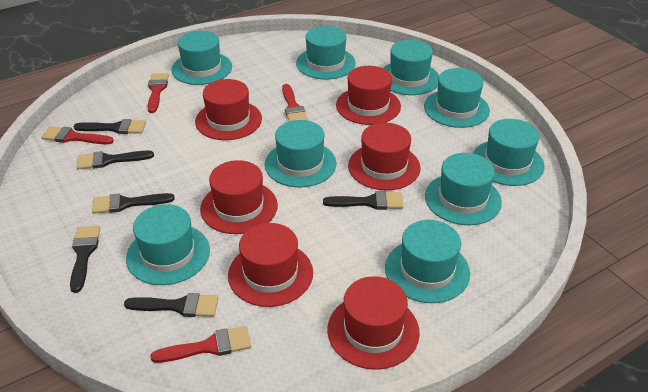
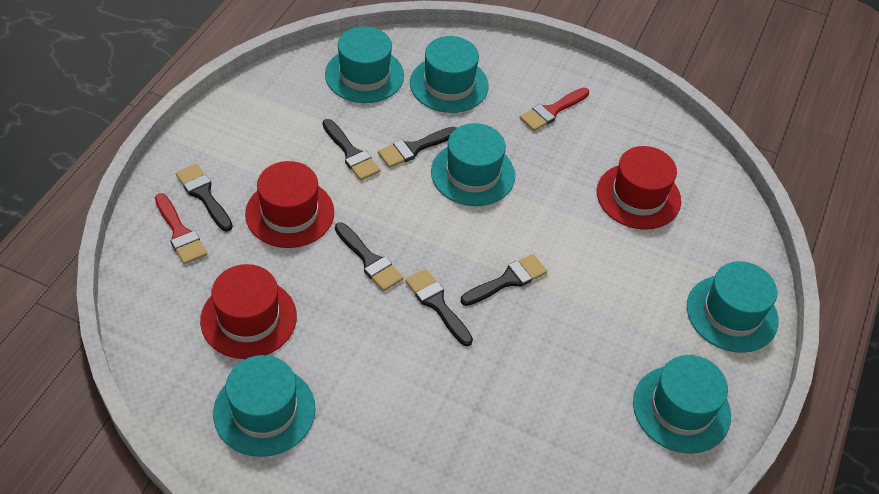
red brush: [41,126,114,144] [147,73,169,113] [150,326,251,363] [282,84,308,121] = 4 -> [155,193,207,265] [520,88,589,131] = 2
red hat: [195,79,262,140] [200,160,278,234] [228,223,313,307] [327,276,420,370] [336,66,401,125] [348,122,421,190] = 6 -> [200,264,297,359] [245,161,334,248] [597,146,681,230] = 3
turquoise hat: [126,204,210,285] [171,31,232,85] [265,120,337,187] [296,26,356,79] [383,40,439,95] [385,220,470,303] [424,68,490,128] [425,153,502,225] [473,119,545,186] = 9 -> [213,355,316,457] [325,26,404,103] [410,36,489,113] [431,123,515,206] [633,355,731,454] [687,261,778,353] = 6

